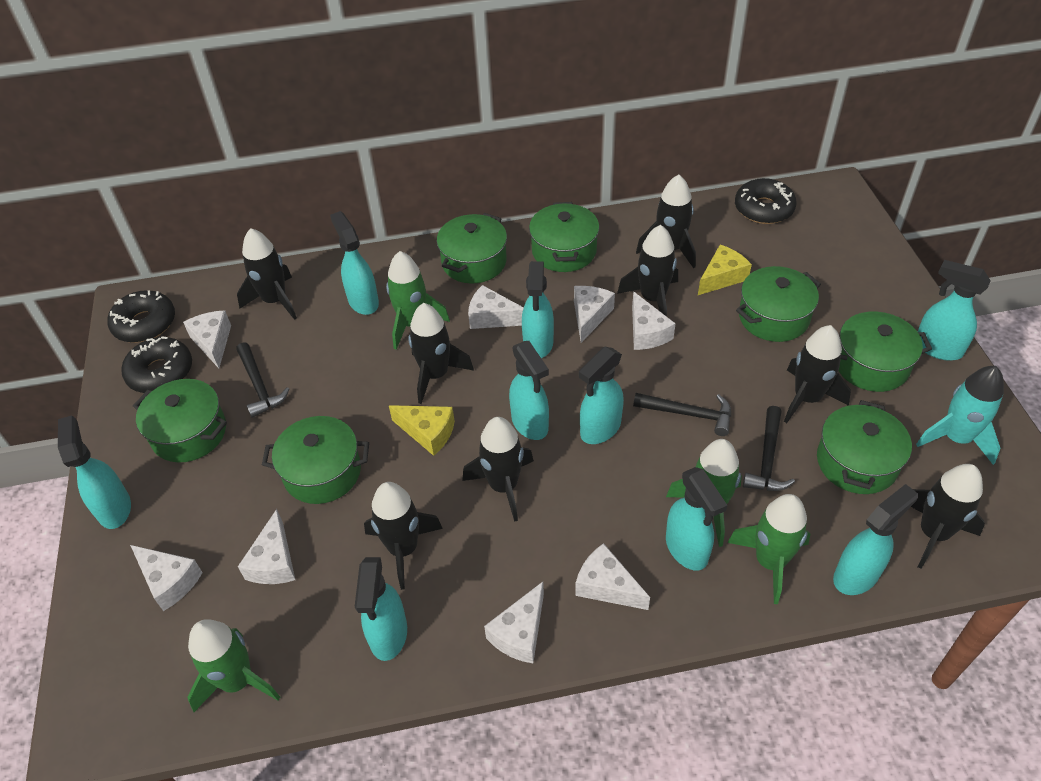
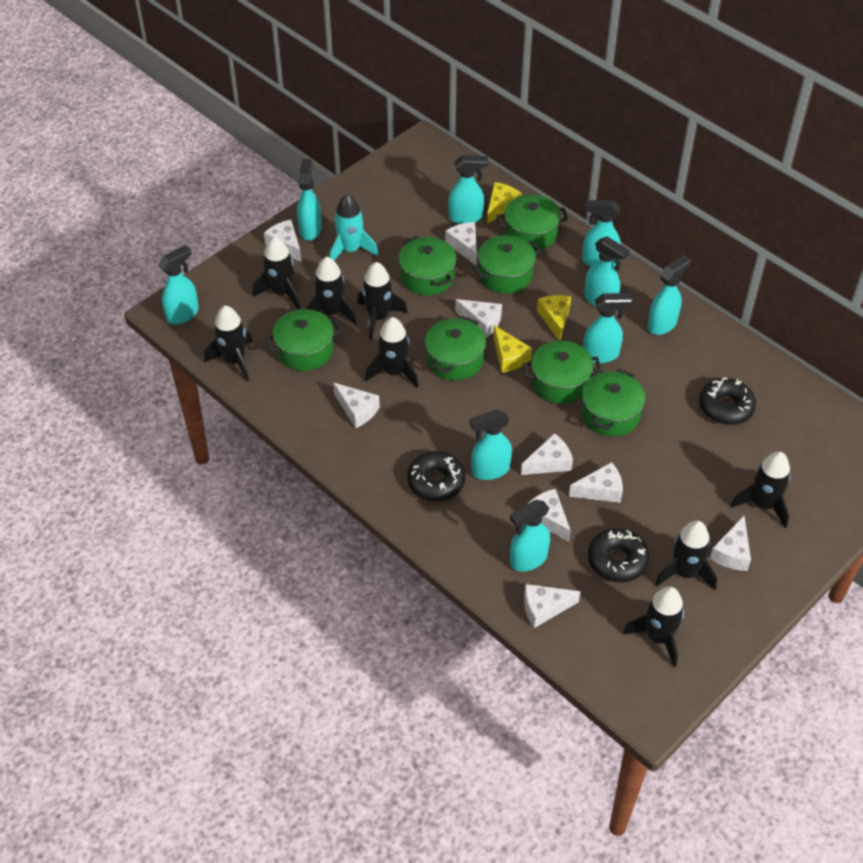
black hammer: [236,342,289,418] [633,393,731,436] [743,406,795,491] = 3 -> none = 0
green rocket: [187,619,280,712] [386,251,450,350] [666,439,742,547] [727,494,810,604] = 4 -> none = 0
white cheese: [130,545,203,611] [183,310,231,368] [238,509,295,584] [468,285,524,329] [484,582,544,663] [574,286,615,343] [575,543,650,610] [632,291,676,350] = 8 -> [264,220,301,262] [333,383,380,428] [445,222,477,265] [455,299,502,338] [521,433,573,475] [524,584,581,628] [528,489,571,542] [569,462,623,503] [710,516,751,571] = 9
yellow cheese: [389,405,455,456] [698,245,752,295] = 2 -> [487,182,522,224] [493,325,532,373] [537,295,571,341] = 3

